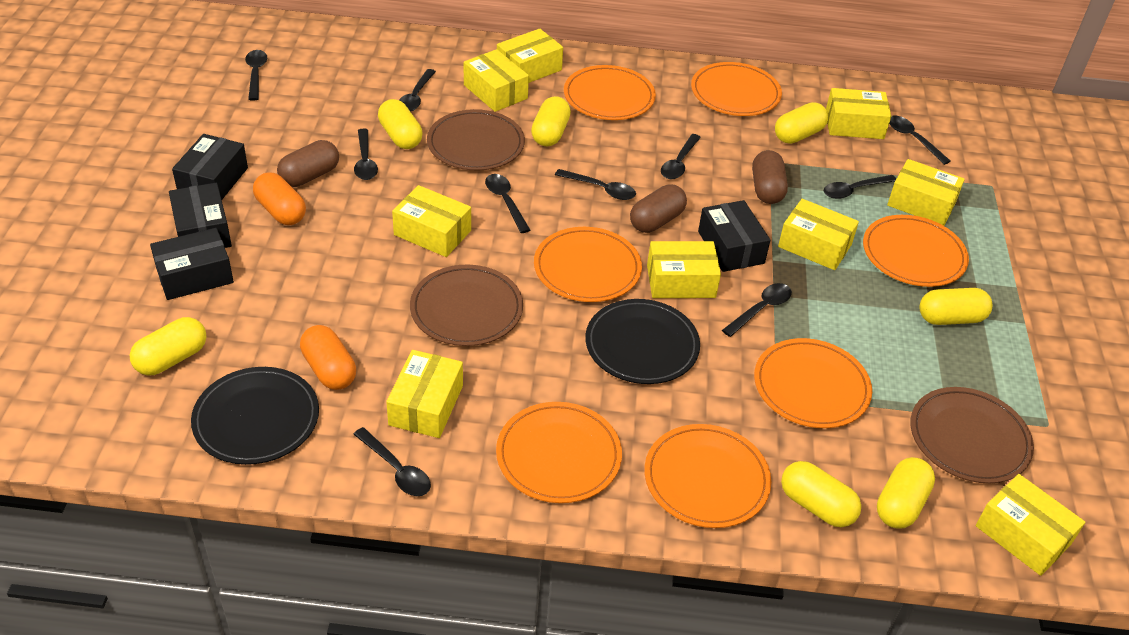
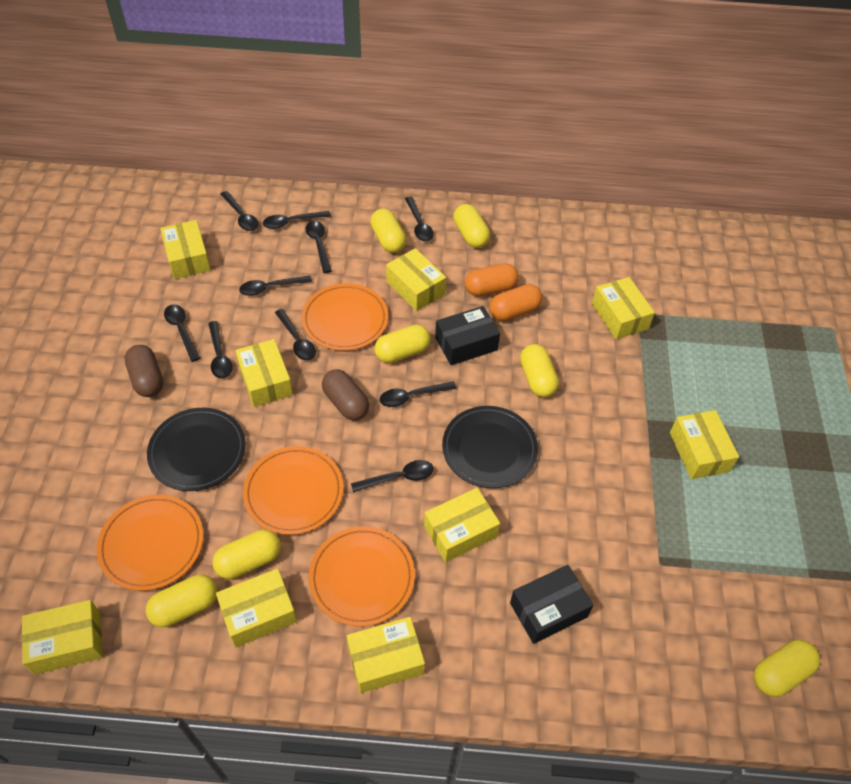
black box: [150,228,234,300] [169,183,232,248] [172,134,248,200] [698,200,770,272] = 4 -> [435,306,500,365] [510,565,593,644] = 2
brown capsule: [277,140,339,187] [630,184,687,233] [752,150,788,204] = 3 -> [124,345,163,397] [322,369,369,420] = 2
brown plate: [410,265,523,346] [427,109,525,170] [910,387,1034,483] = 3 -> none = 0
orange plate: [496,402,622,503] [534,227,642,302] [564,65,656,120] [644,424,771,528] [691,62,782,116] [754,338,872,428] [863,215,969,287] = 7 -> [97,495,203,591] [243,446,343,535] [301,283,388,351] [309,526,415,627] = 4

